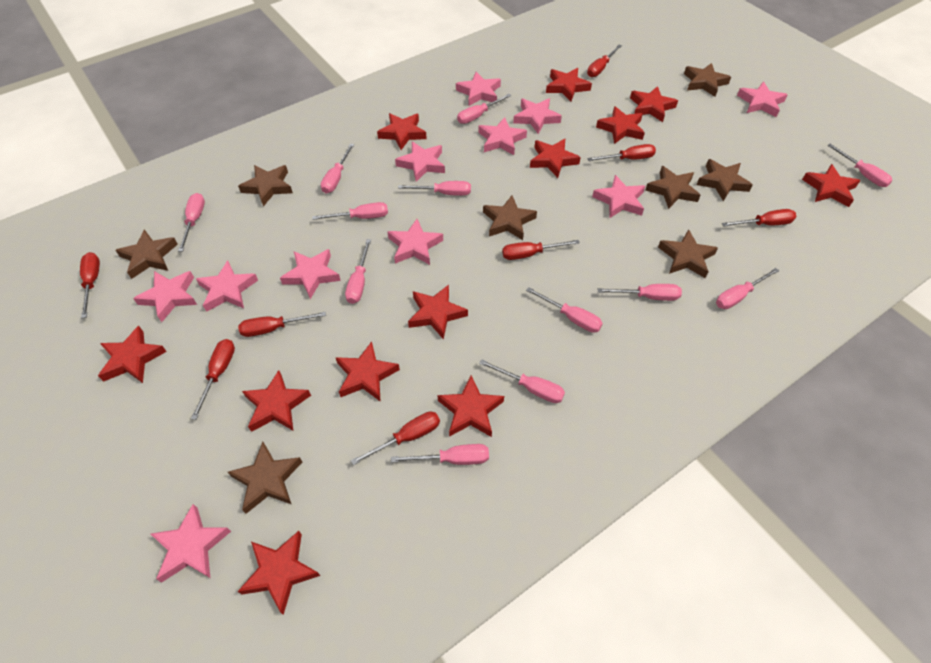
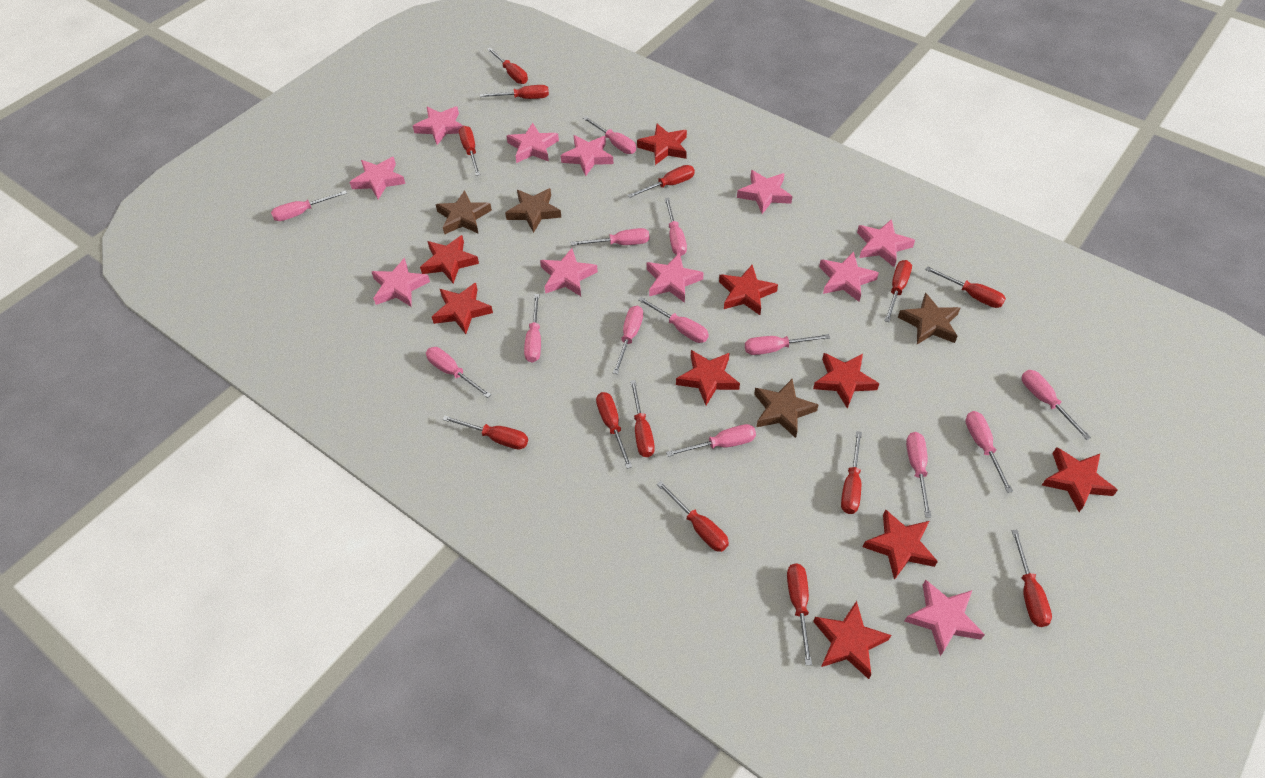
brown star: [116,229,178,279] [228,442,302,514] [238,165,293,207] [483,195,537,240] [645,166,701,209] [658,229,718,278] [684,63,731,97] [696,159,753,201] = 8 -> [436,190,492,235] [505,188,562,233] [754,379,818,438] [898,292,960,344] = 4
pink screwdriver: [178,193,205,252] [312,202,388,220] [321,143,354,193] [345,239,371,304] [391,444,489,465] [398,181,471,196] [457,94,511,124] [479,359,565,403] [526,287,603,333] [598,284,682,301] [716,268,779,309] [827,144,892,187] = 12 -> [271,190,347,221] [426,347,491,398] [524,294,541,362] [571,228,649,246] [583,116,636,154] [613,306,643,374] [638,297,709,343] [664,198,687,256] [666,424,756,457] [745,334,830,355] [906,432,931,517] [965,411,1013,493] [1022,370,1091,440] = 13
red screwdriver: [80,252,100,318] [191,339,235,420] [238,312,326,337] [351,412,440,465] [502,240,580,260] [587,44,622,77] [587,144,656,161] [722,209,796,227] = 8 -> [442,415,528,450] [459,126,480,176] [480,85,549,99] [487,48,528,84] [596,392,632,469] [627,165,695,198] [630,380,655,457] [657,481,729,552] [787,564,812,665] [841,431,862,514] [884,260,912,322] [925,266,1006,308] [1012,530,1052,627] = 13
red star: [98,326,167,383] [237,531,320,615] [242,370,311,432] [335,342,400,401] [377,113,427,150] [408,285,468,340] [438,375,504,437] [530,139,581,178] [546,68,592,101] [596,106,645,144] [630,86,678,122] [802,164,861,207] = 12 -> [420,235,479,283] [432,283,493,334] [637,124,687,165] [676,350,740,405] [719,265,778,315] [813,353,879,409] [813,601,891,679] [863,509,938,580] [1042,447,1118,512] = 9

